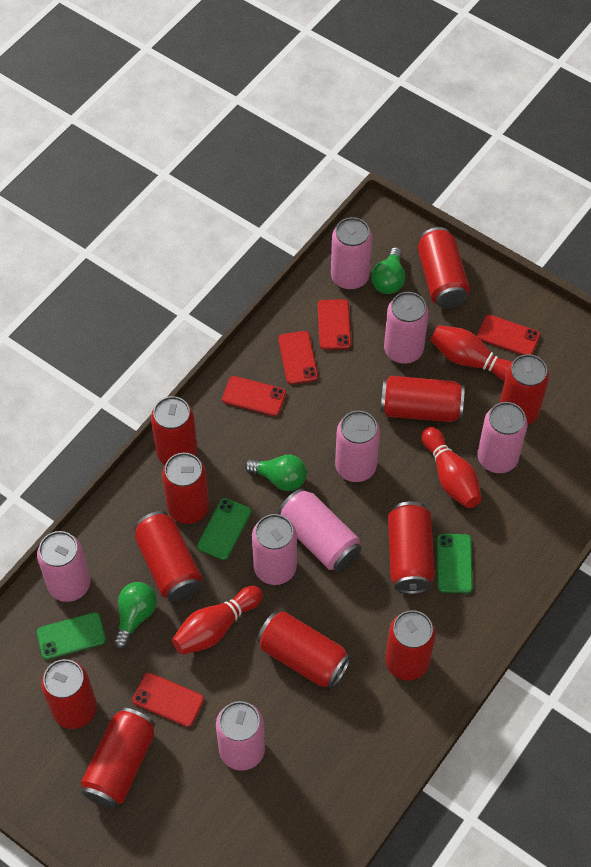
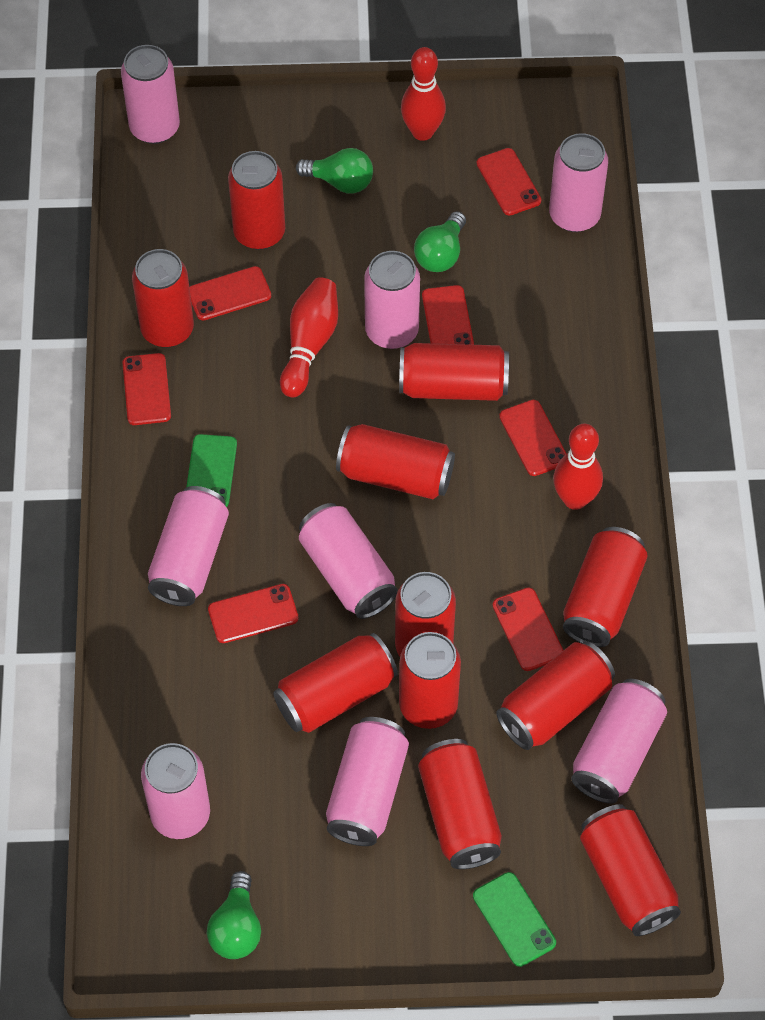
green phone: [37,612,106,660] [197,498,251,560] [437,534,473,593] = 3 -> [186,434,237,507] [473,872,556,967] = 2
red phone: [132,673,204,727] [222,376,286,416] [278,331,318,384] [318,299,351,350] [477,315,540,355] = 5 -> [122,353,171,425] [189,266,271,320] [208,584,299,643] [422,285,474,345] [477,148,541,216] [493,587,564,671] [499,400,567,476] = 7

